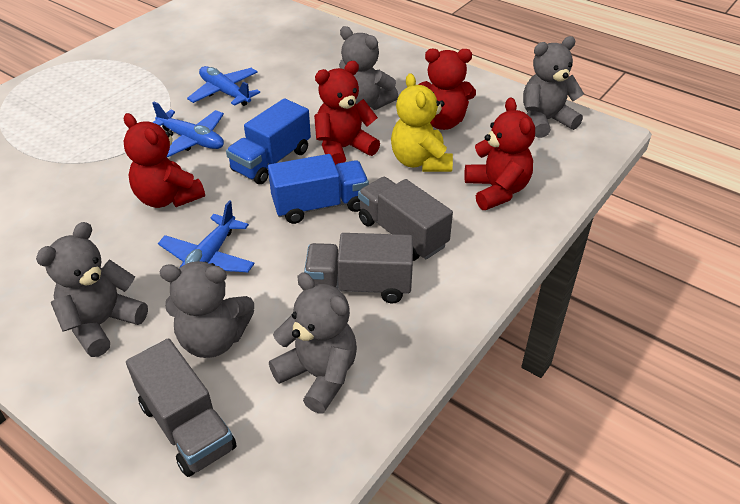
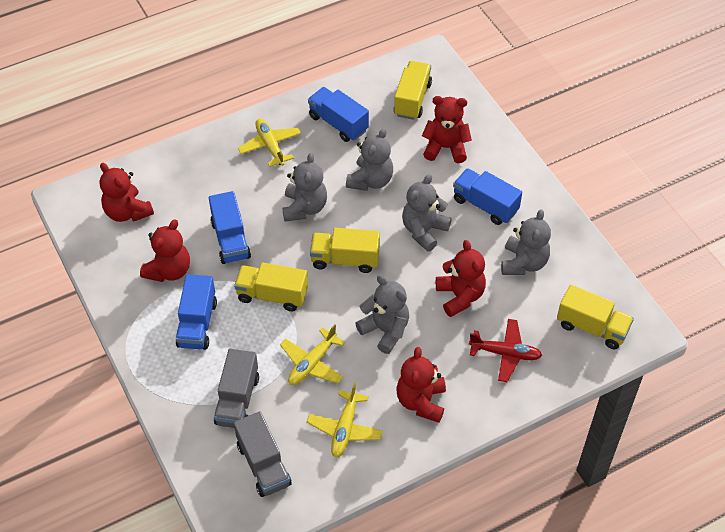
blue plane: [152,101,224,157] [158,200,255,272] [187,66,260,106] = 3 -> none = 0
blue truck: [226,98,311,184] [268,154,369,224] = 2 -> [176,274,217,350] [209,191,251,264] [308,87,369,142] [453,168,522,225] = 4
grey truck: [126,338,237,477] [304,233,413,303] [358,177,453,261] = 3 -> [214,349,259,428] [234,412,292,497] = 2
red plane: none = 0 -> [469,319,542,382] = 1
red teddy bear: [124,113,205,208] [314,61,380,165] [418,49,476,130] [464,97,535,210] = 4 -> [100,163,154,222] [140,219,190,282] [396,347,446,423] [422,96,472,163] [436,240,486,317] = 5
yellow plane: none = 0 -> [238,118,301,167] [280,324,345,385] [307,383,383,458] = 3
yellow teddy bear: [391,73,453,172] = 1 -> none = 0
yellow truck: none = 0 -> [234,262,308,311] [310,228,380,273] [394,61,432,120] [557,285,634,349] = 4

